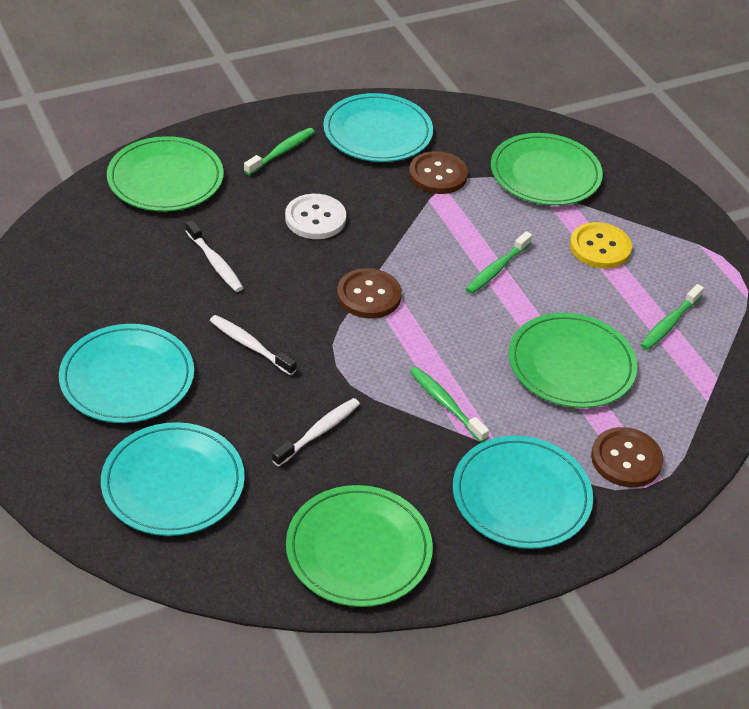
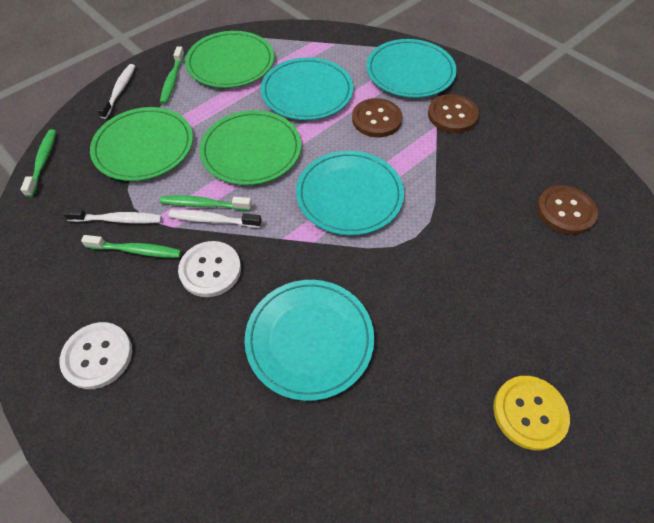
green plate: [107,136,224,211] [286,485,433,607] [491,133,603,205] [509,313,637,408] = 4 -> [90,107,193,181] [185,31,274,88] [199,110,301,185] = 3
white button: [285,194,346,239] = 1 -> [59,322,132,389] [178,241,241,297] = 2

